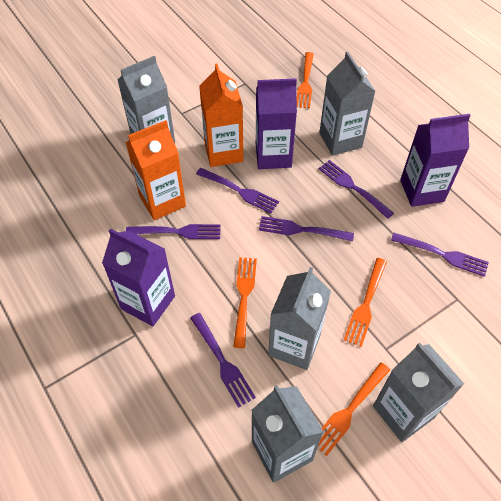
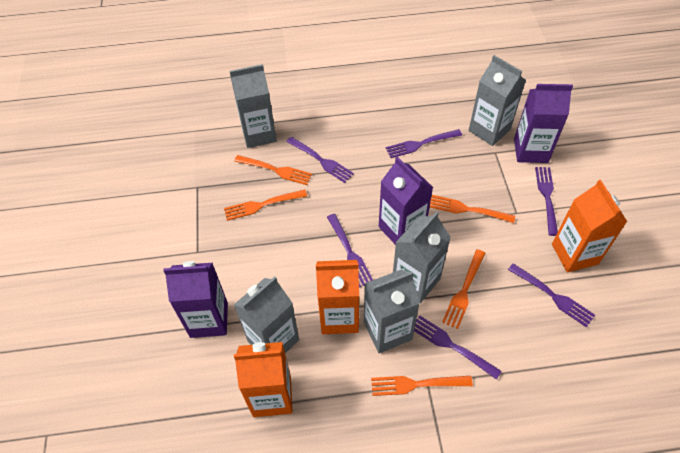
orange carton: [126,120,186,220] [199,63,243,167] = 2 -> [234,342,293,417] [316,260,359,334] [552,180,627,272] = 3
orange fork: [233,257,257,348] [297,52,314,109] [318,362,390,456] [344,258,387,347] = 4 -> [224,189,307,221] [234,155,312,185] [371,376,473,396] [430,195,515,223] [442,249,485,329] = 5

